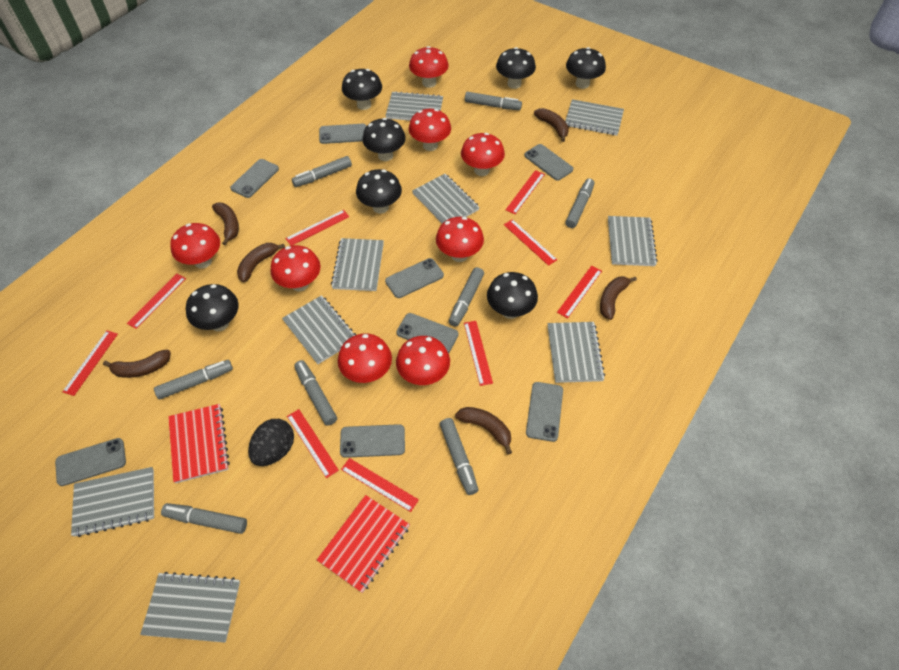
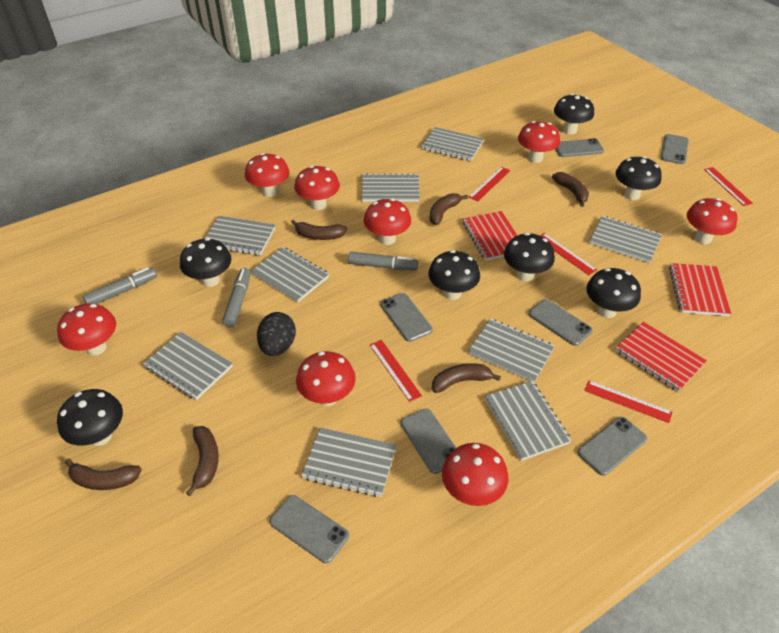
grey marker: [154,360,233,400] [161,503,247,534] [292,156,352,187] [294,360,337,426] [440,418,478,495] [449,267,484,327] [465,92,522,110] [565,178,594,228] = 8 -> [83,267,157,304] [222,268,251,328] [348,252,418,270] = 3
grey phone: [55,438,126,486] [230,159,279,198] [319,124,366,144] [340,424,405,458] [385,258,444,298] [396,313,459,353] [524,144,573,181] [526,382,563,442] = 8 -> [270,495,349,563] [380,293,433,342] [400,409,456,474] [529,299,593,346] [555,138,604,157] [578,417,647,476] [661,134,689,164] = 7
red notebook: [168,404,230,483] [317,495,410,593] = 2 -> [463,211,518,261] [615,322,707,392] [669,263,731,316] = 3
red ruler: [62,331,118,396] [127,274,186,329] [285,210,349,246] [287,409,339,478] [341,458,419,512] [464,321,493,386] [504,219,557,266] [506,170,545,214] [557,266,602,318] = 9 -> [370,340,422,402] [469,167,510,201] [540,233,597,275] [584,380,672,423] [704,167,753,206] = 5

